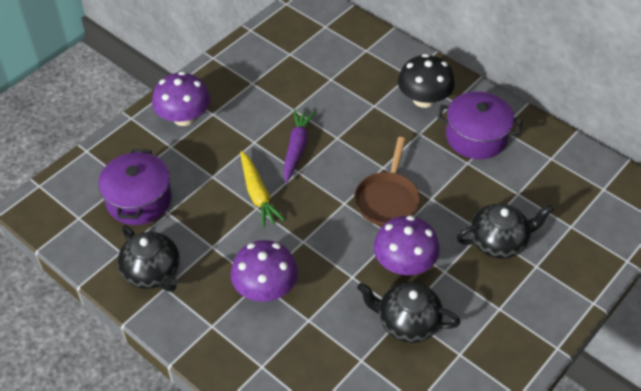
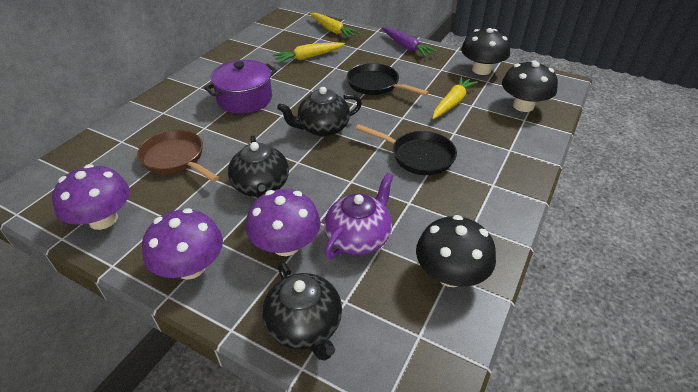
black mushroom: [398,54,455,108] = 1 -> [416,215,496,287] [461,28,510,75] [502,60,558,112] = 3
black pan: none = 0 -> [347,63,429,96] [356,124,457,175] = 2
purple pot: [98,149,172,225] [437,91,523,159] = 2 -> [204,60,277,114] = 1
purple teapot: none = 0 -> [324,173,393,259] = 1
yellow carrot: [240,151,285,228] = 1 -> [273,42,345,63] [310,13,360,38] [432,76,478,119] = 3

